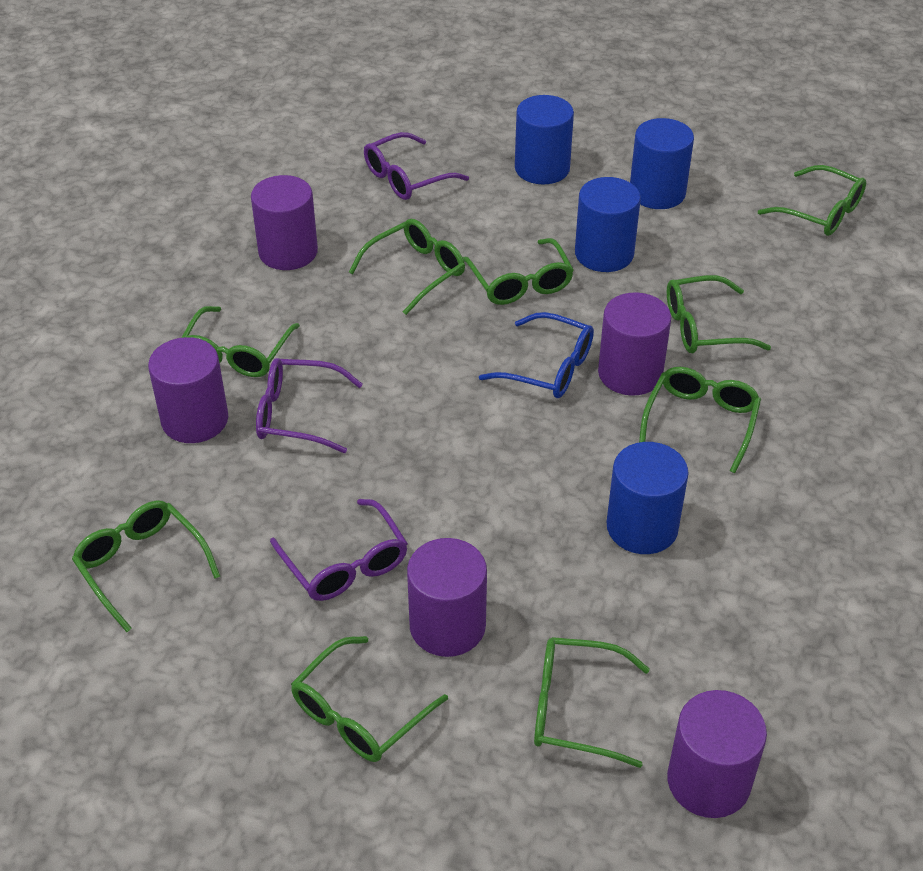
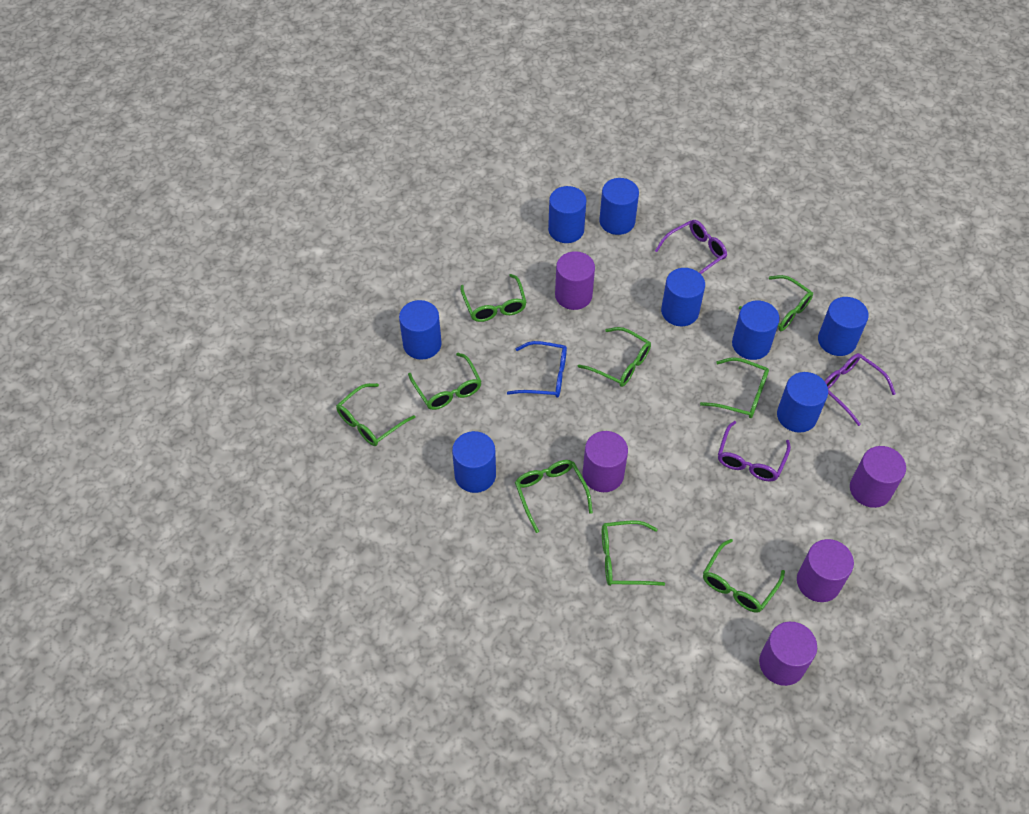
blue cylinder: [515,95,574,184] [575,177,641,272] [607,442,689,554] [630,118,694,209] = 4 -> [399,300,442,360] [452,431,496,493] [548,186,586,243] [599,178,639,235] [661,268,705,326] [732,301,780,360] [777,372,828,433] [818,297,869,356] = 8

